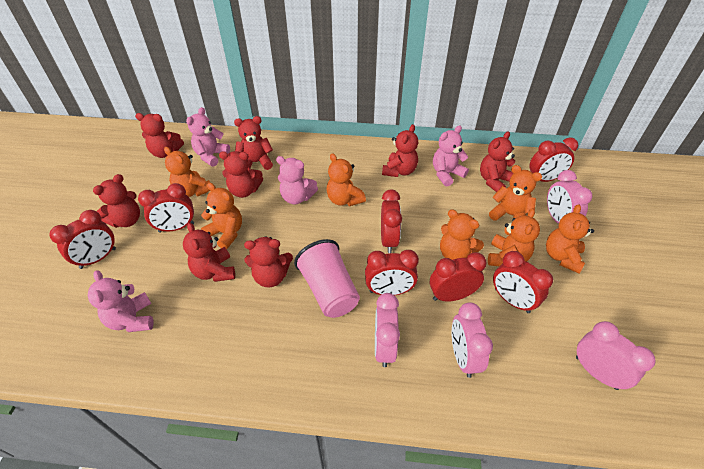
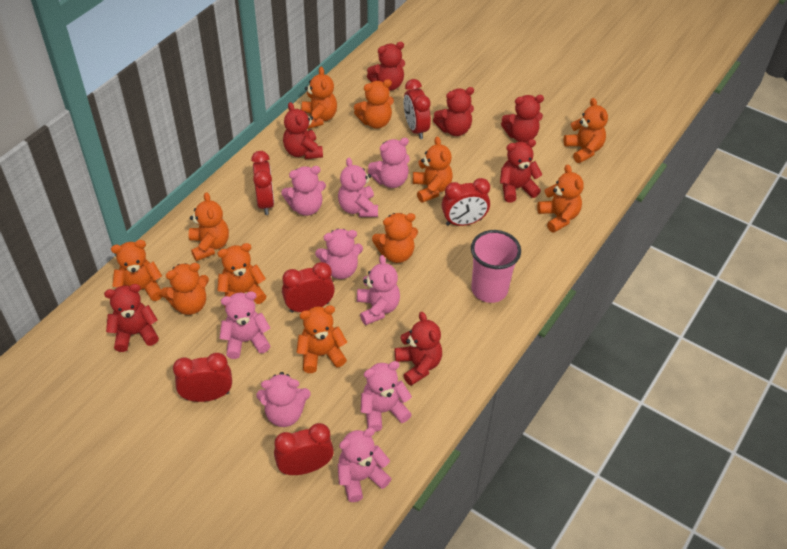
orange teddy bear: [164,147,210,197] [201,183,242,249] [326,153,366,206] [440,209,484,260] [488,208,540,266] [489,165,542,221] [546,204,594,273] = 7 -> [111,240,162,301] [160,263,209,315] [189,192,229,261] [217,243,267,304] [296,305,347,373] [301,67,337,129] [354,79,394,129] [372,213,418,263] [413,136,453,203] [537,165,584,233] [564,98,608,163] = 11
pink clock: [375,293,400,367] [452,302,493,378] [547,170,592,224] [576,321,656,390] = 4 -> none = 0
pink teddy bear: [88,270,154,332] [186,107,230,167] [276,156,318,205] [433,126,469,187] = 4 -> [220,291,270,359] [256,372,311,427] [281,166,326,216] [315,229,363,279] [338,158,378,217] [338,428,392,502] [357,255,400,325] [361,361,412,432] [368,138,410,188] = 9
red clock: [50,210,116,269] [138,183,194,233] [365,250,419,295] [381,190,402,253] [430,252,487,302] [493,251,553,313] [530,137,578,182] = 7 -> [173,353,232,402] [251,151,274,215] [274,423,334,475] [282,262,335,313] [404,79,431,139] [442,178,490,226] = 6
red teddy bear: [93,174,140,228] [135,113,184,158] [183,223,235,282] [219,151,263,198] [234,116,273,170] [244,236,293,288] [382,124,418,177] [480,131,515,192] = 8 -> [104,284,159,352] [283,102,323,159] [367,42,405,91] [395,312,442,386] [433,87,474,136] [500,139,543,202] [501,95,544,143] = 7

